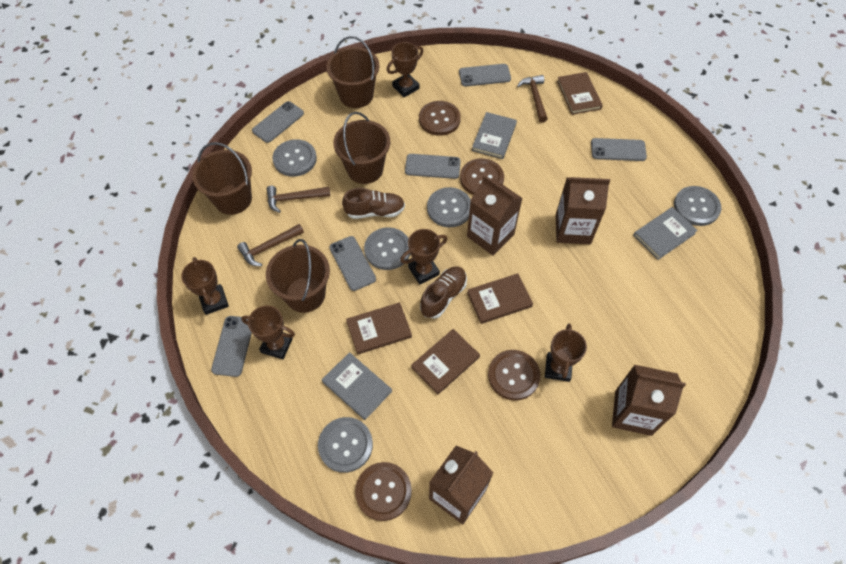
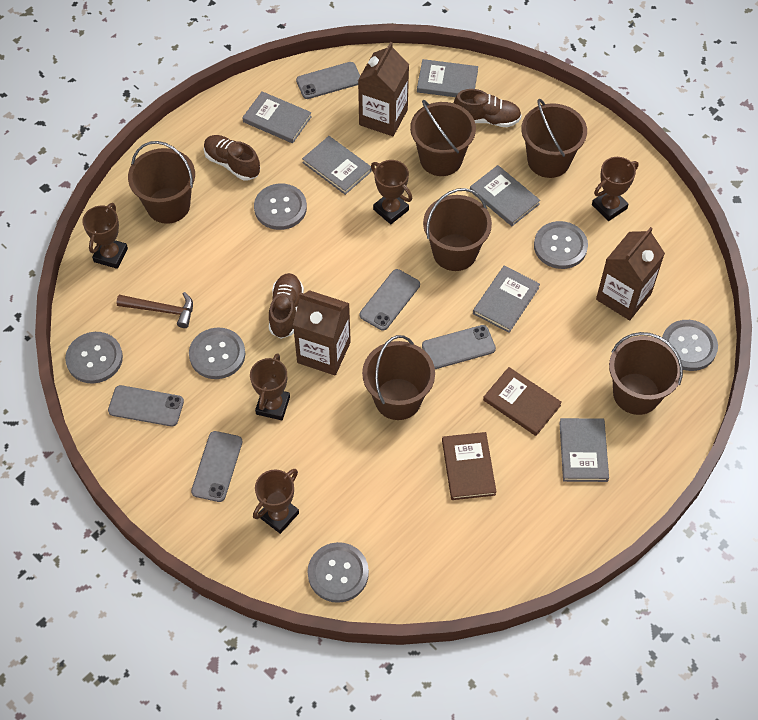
brown book: [346,302,412,355] [411,329,480,395] [467,273,533,324] [557,72,603,115] = 4 -> [442,432,496,500] [483,367,562,436] = 2
brown bucket: [192,142,252,215] [266,239,330,313] [326,36,380,108] [333,112,390,184] = 4 -> [128,141,195,224] [362,335,435,420] [410,100,476,176] [423,188,492,271] [521,99,587,178] [609,332,683,415] = 6
brown button: [355,462,412,521] [419,101,461,136] [460,158,504,195] [488,350,540,401] = 4 -> none = 0
brown carton: [429,446,494,524] [467,175,523,256] [555,177,610,244] [612,365,686,436] = 4 -> [293,290,351,375] [358,42,409,136] [596,227,665,320] = 3
brown hammer: [237,224,304,266] [267,186,330,213] [517,75,548,123] = 3 -> [116,292,193,328] = 1
brown shoe: [342,188,405,219] [420,266,467,319] = 2 -> [204,135,260,181] [269,273,304,339] [454,89,522,127] = 3
grey book: [322,352,392,420] [472,112,517,159] [633,207,698,260] = 3 -> [242,91,312,143] [302,136,372,195] [417,59,478,97] [470,165,540,226] [473,266,540,333] [559,418,609,482] = 6
grey button: [273,139,317,177] [318,417,373,473] [364,227,410,270] [427,187,471,227] [674,186,722,226] = 5 -> [65,332,123,384] [189,328,245,379] [254,184,307,230] [308,542,369,603] [534,221,588,269] [662,320,718,371] = 6
grey phone: [211,316,252,377] [252,101,304,143] [330,236,376,291] [405,154,461,179] [459,64,511,86] [591,138,647,161] = 6 -> [108,385,184,426] [191,431,242,502] [296,62,360,99] [360,269,420,331] [422,325,496,369] = 5

